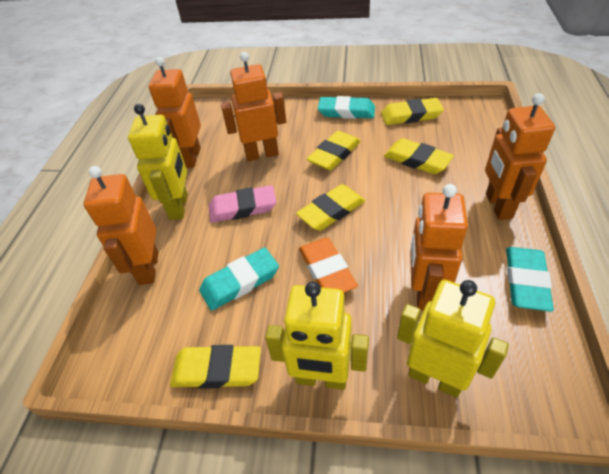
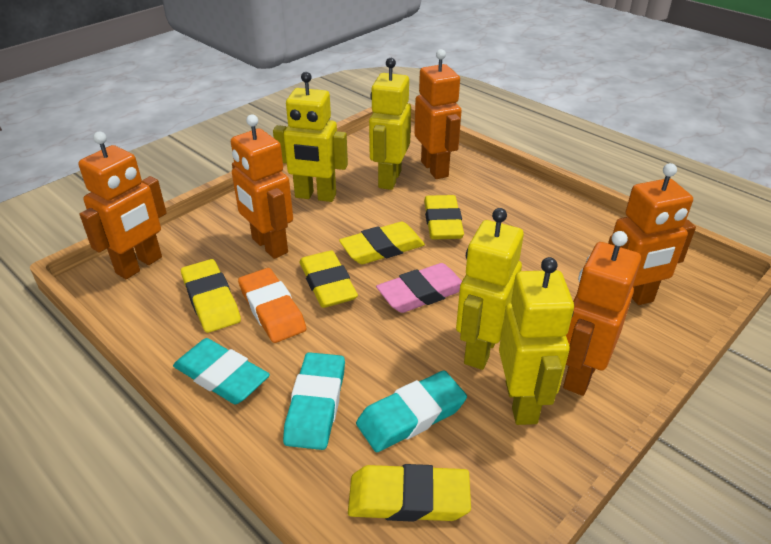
yellow robot: [128,104,188,220] [265,281,369,390] [397,280,509,398] = 3 -> [273,72,348,202] [369,58,411,190] [456,208,524,370] [499,257,574,425] = 4

